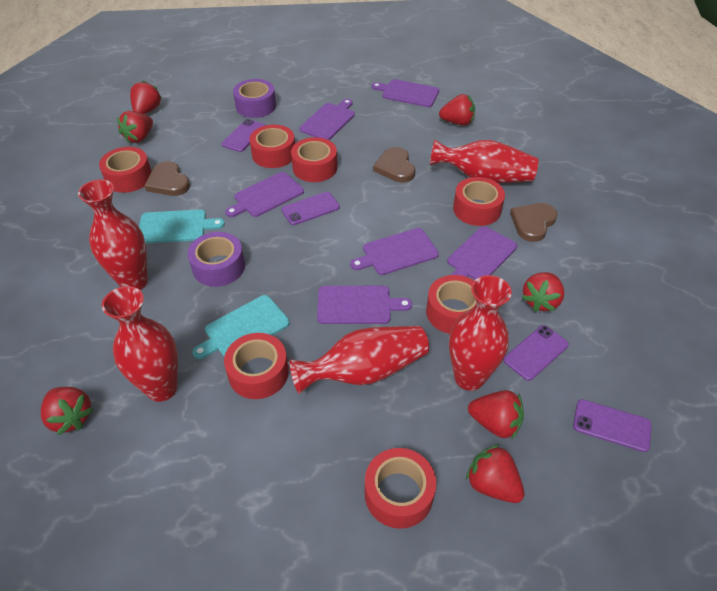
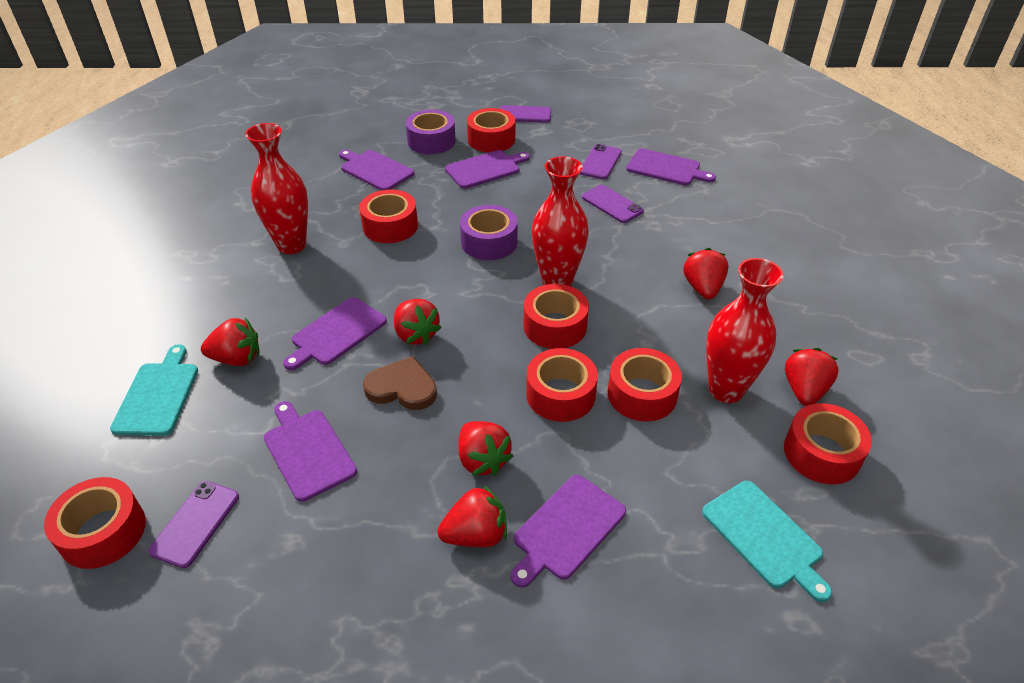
brown heart: [144,161,190,196] [373,147,415,182] [510,203,558,242] = 3 -> [363,356,437,410] = 1
red strawberry: [41,387,94,435] [117,111,153,143] [130,81,162,114] [439,94,475,126] [466,444,524,503] [468,390,524,440] [522,272,564,312] = 7 -> [201,318,259,366] [394,299,442,345] [438,485,507,547] [458,421,513,476] [683,248,729,299] [785,348,839,406] = 6
red vase: [78,179,148,290] [102,286,178,402] [289,326,429,394] [430,139,538,183] [449,275,512,391] = 5 -> [245,123,308,254] [532,156,589,286] [706,258,784,403] = 3

